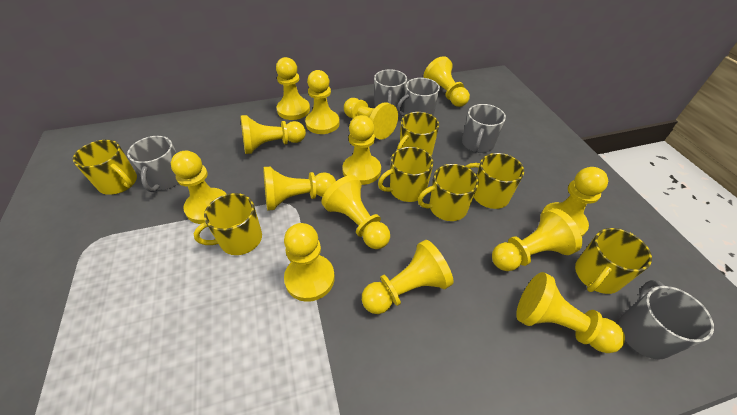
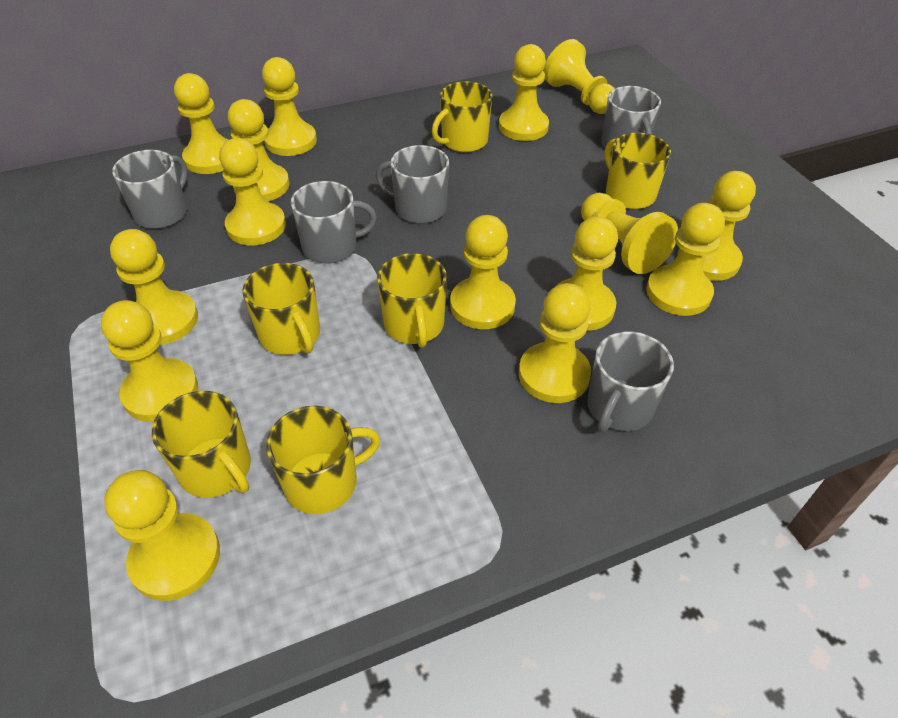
yellow mug: [73,140,137,195] [194,193,262,255] [378,147,433,202] [397,112,439,156] [418,164,479,221] [466,153,524,209] [575,228,652,294] = 7 -> [152,391,251,498] [243,263,320,355] [266,406,380,514] [377,253,447,348] [432,81,492,152] [604,133,671,209] = 6
yellow pawn: [171,151,226,224] [241,115,306,154] [263,167,336,211] [276,57,310,120] [284,223,335,302] [305,70,340,134] [322,175,390,249] [342,115,381,185] [344,98,398,139] [362,240,454,314] [423,56,470,107] [492,208,582,271] [516,272,625,353] [540,167,608,237] = 14 -> [101,300,198,422] [104,470,220,601] [110,229,198,345] [174,73,229,174] [219,138,286,245] [228,99,289,201] [262,57,317,156] [450,215,516,329] [499,44,549,141] [519,283,591,403] [543,39,615,114] [555,216,618,331] [581,193,678,274] [646,203,725,316] [677,171,756,281] = 15

